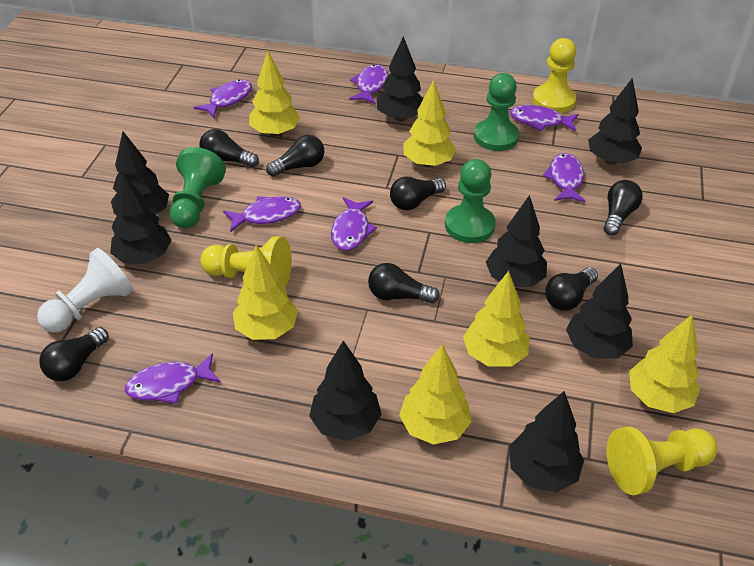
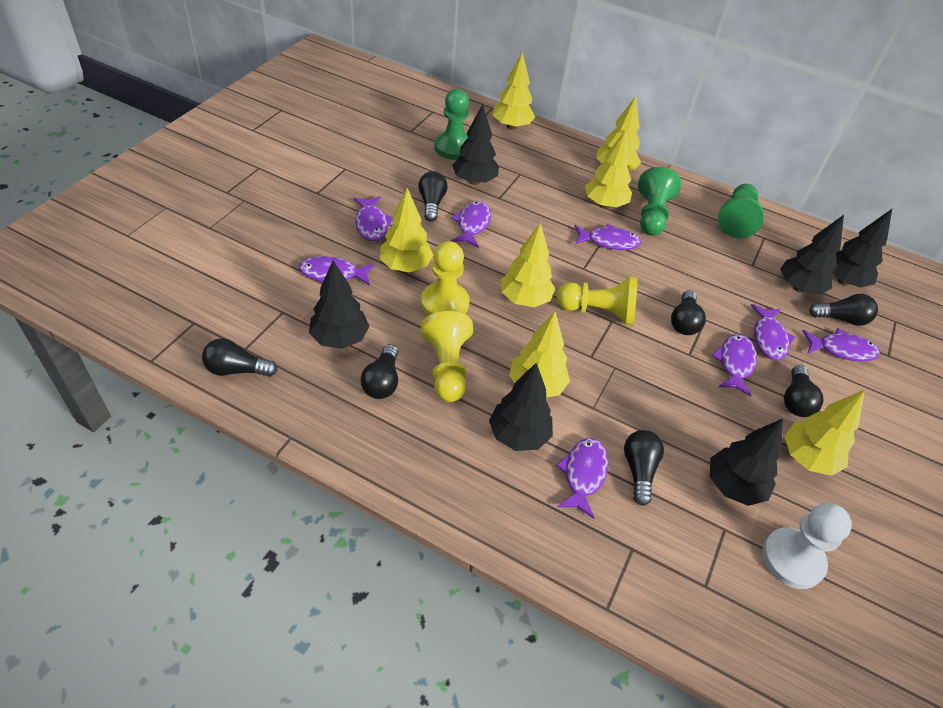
black tree: [110,172,171,264] [111,132,169,215] [309,341,382,441] [377,36,423,122] [486,195,547,287] [509,391,584,492] [566,263,633,359] [588,78,642,165] = 8 -> [309,260,370,349] [452,104,499,185] [489,363,553,451] [710,419,783,506] [780,215,844,294] [832,209,892,287] = 6
purple fish: [125,353,221,404] [193,80,252,118] [223,196,301,232] [331,197,377,251] [349,64,388,104] [510,105,579,132] [543,153,586,203] = 7 -> [299,256,374,286] [353,196,393,241] [451,201,491,248] [556,438,608,519] [574,224,641,250] [712,334,757,397] [751,304,795,360] [802,328,880,362] = 8
yellow tree: [233,245,298,340] [249,51,300,137] [399,344,471,445] [403,80,456,167] [463,271,530,367] [629,315,700,413] = 6 -> [380,188,433,272] [493,52,535,130] [501,223,555,307] [509,312,570,398] [585,130,632,209] [596,96,641,171] [785,390,865,476] = 7

